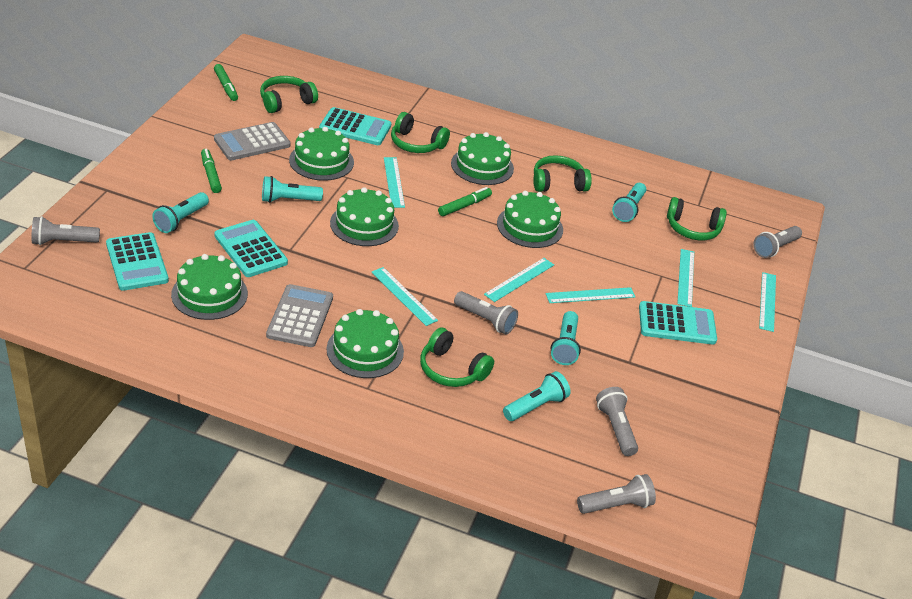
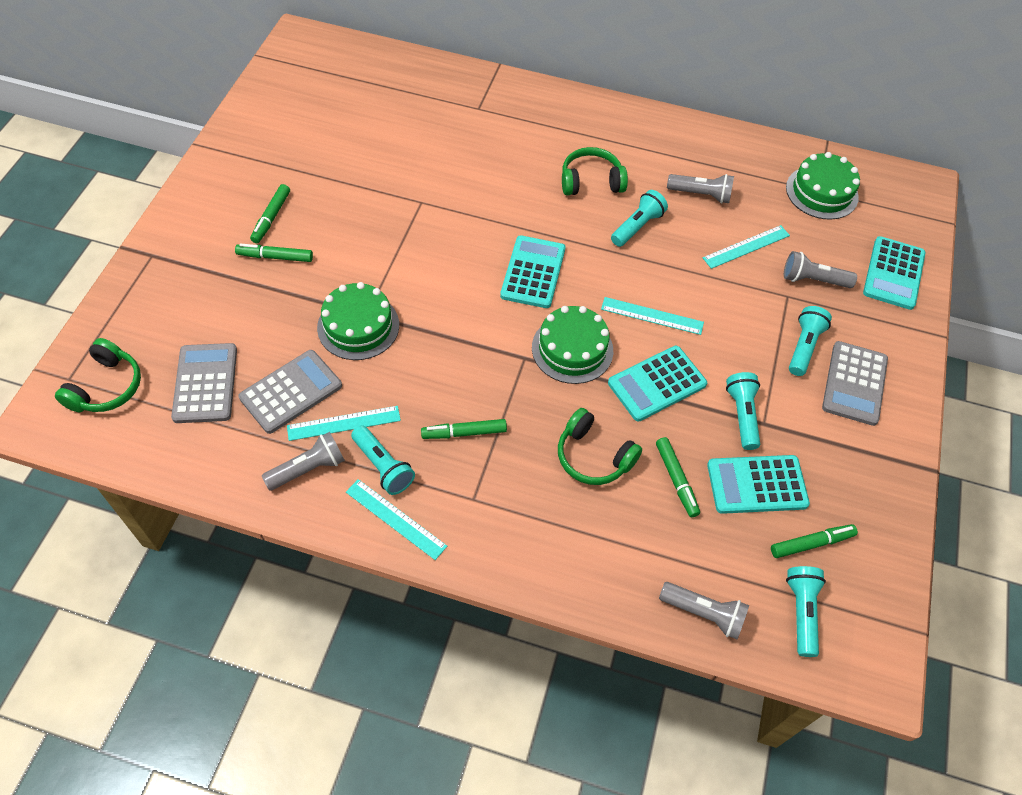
green cake: [171,254,248,320] [289,127,354,181] [326,309,404,378] [330,187,399,246] [451,132,514,185] [497,191,563,248] = 6 -> [317,282,399,360] [532,306,613,384] [786,152,860,220] = 3
green headphones: [260,76,318,113] [391,112,450,153] [420,327,494,387] [533,155,592,192] [667,197,727,240] = 5 -> [55,338,141,412] [558,408,642,485] [562,147,628,196] = 3
green marker: [201,149,222,193] [214,64,238,101] [438,187,492,216] = 3 -> [235,244,313,262] [250,184,290,243] [421,419,507,439] [656,437,700,517] [771,524,858,558] = 5
grey calculator: [214,122,291,160] [266,284,333,347] = 2 -> [171,343,237,423] [238,350,342,434] [822,341,888,426] = 3
grey flashlight: [31,216,100,245] [454,291,518,334] [577,474,656,514] [596,387,638,456] [753,226,802,258] = 5 -> [262,432,345,490] [659,582,749,639] [667,174,734,204] [784,251,857,288] = 4
turquoise ruler: [371,267,438,326] [384,157,405,208] [484,258,554,302] [546,287,636,303] [677,249,694,307] [759,272,776,332] = 6 -> [287,406,401,441] [346,479,447,560] [601,297,704,335] [703,225,790,269] = 4

